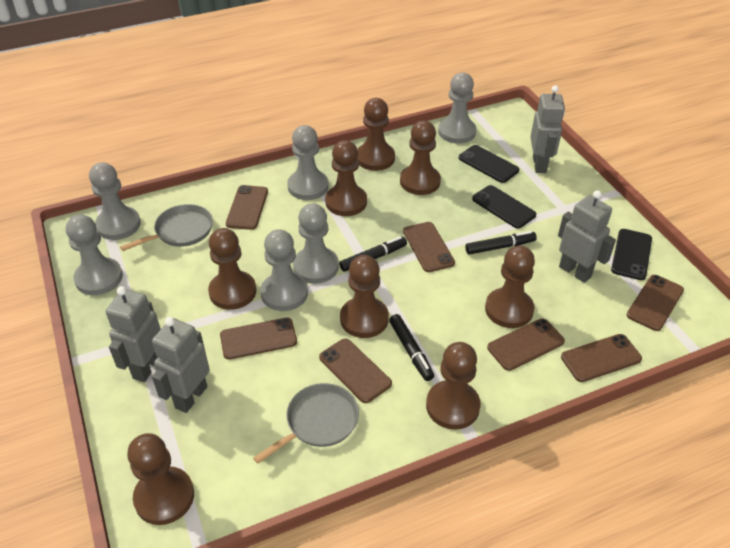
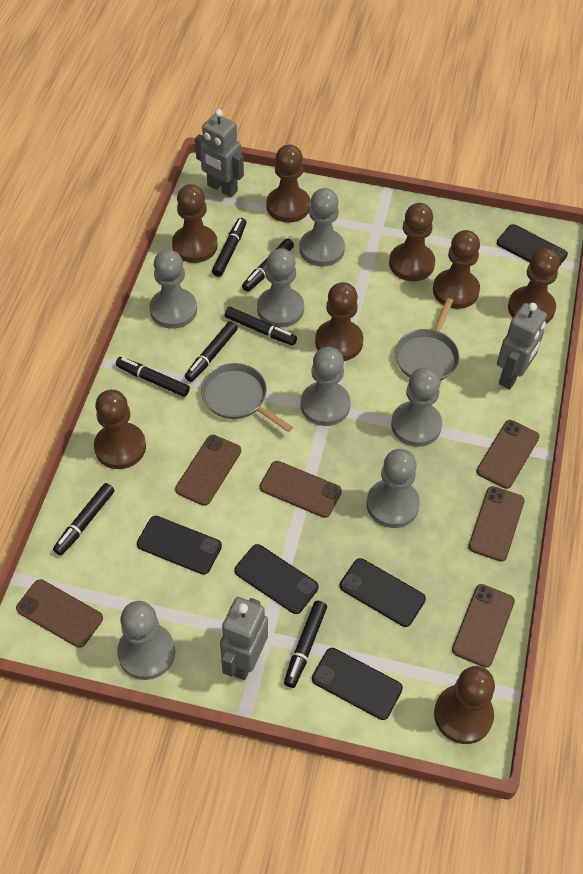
black marker: [339,236,407,272] [389,314,434,381] [465,231,537,255] = 3 -> [53,483,115,556] [116,357,190,397] [185,321,238,382] [212,218,246,277] [224,307,297,346] [242,239,294,292] [284,601,327,688] = 7
black phone: [459,145,519,183] [472,185,536,228] [611,229,652,280] = 3 -> [137,516,222,575] [234,544,319,614] [312,648,403,720] [340,558,426,627] [497,224,568,265] = 5
brown phone: [220,318,297,360] [226,185,268,230] [319,339,392,403] [403,222,455,272] [487,319,565,371] [561,334,642,382] [627,275,684,331] = 7 -> [16,579,103,648] [175,435,241,506] [260,461,342,518] [452,584,515,668] [468,486,525,562] [477,420,540,489] = 6
grey pawn: [66,215,123,295] [89,162,141,240] [260,229,308,311] [287,125,329,200] [293,203,339,284] [438,73,476,144] = 6 -> [117,601,175,680] [150,249,197,329] [257,248,304,327] [299,188,345,267] [301,347,351,426] [367,449,420,528] [391,367,442,447] = 7
grey robot: [106,286,161,382] [152,317,210,413] [530,85,565,173] [558,190,616,283] = 4 -> [195,109,244,197] [220,597,268,680] [497,303,547,389] = 3

